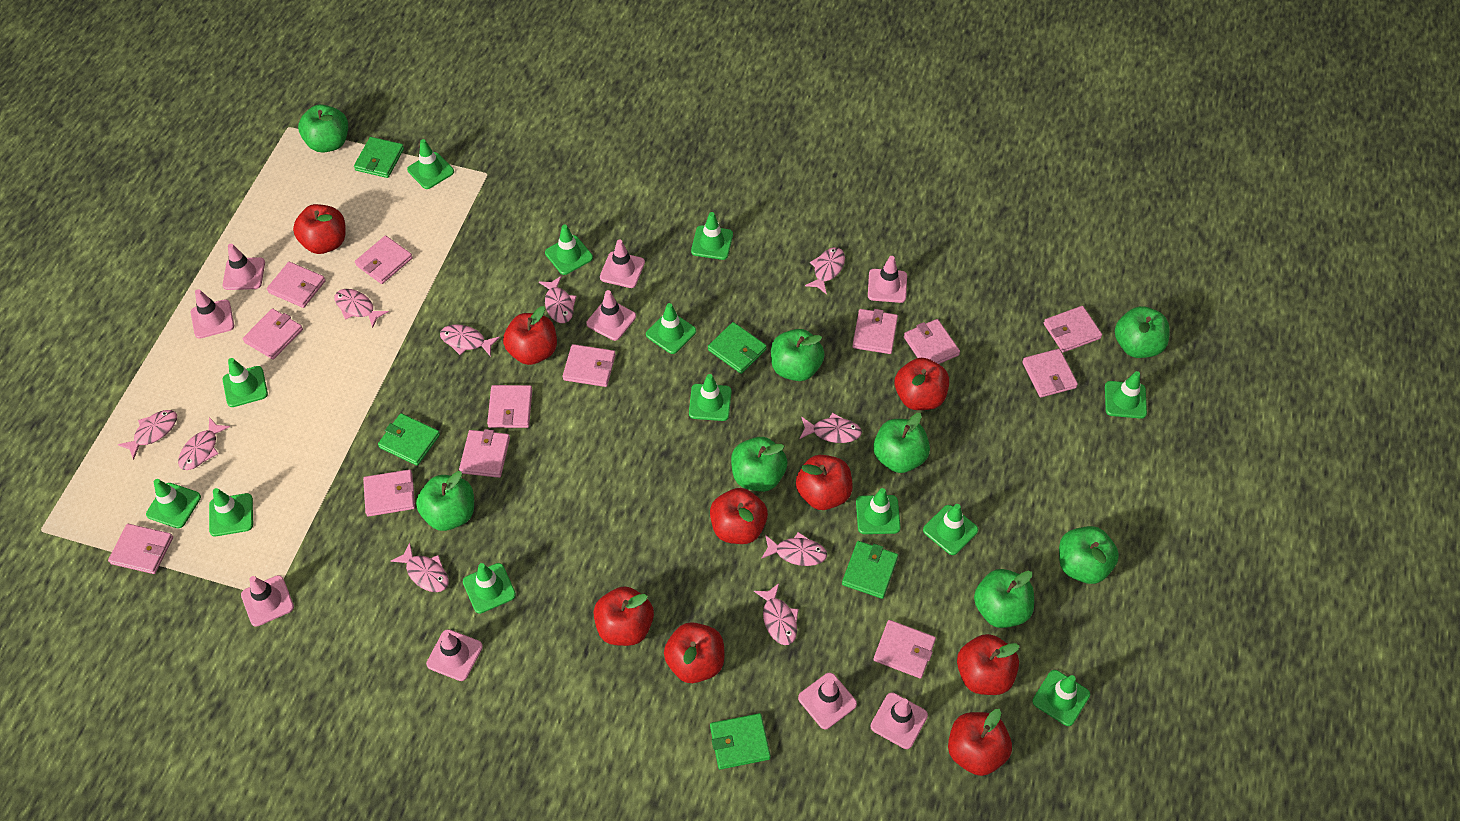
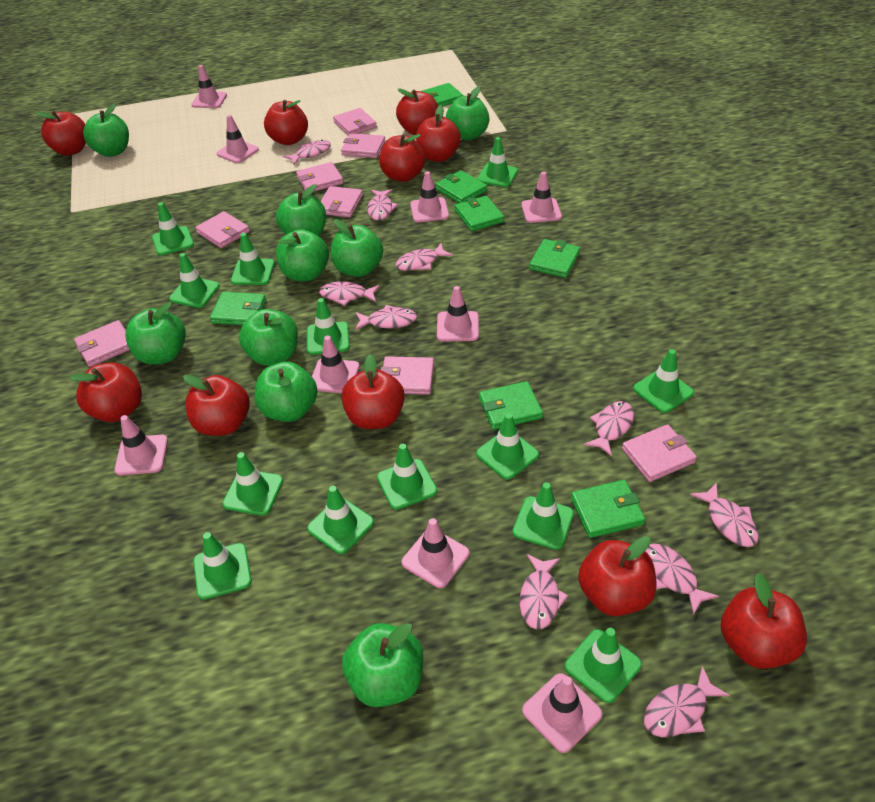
green apple: [298,104,348,153] [416,471,474,531] [731,437,787,492] [771,329,825,381] [873,413,930,473] [974,569,1034,628] [1059,526,1119,584] [1115,306,1170,358] = 8 -> [83,104,129,157] [125,302,186,365] [239,309,298,366] [255,362,318,422] [276,184,326,236] [276,229,329,281] [331,219,383,277] [342,623,423,707] [445,86,490,140] = 9
green wallet: [354,137,404,178] [378,413,440,466] [708,322,767,374] [710,713,771,769] [842,541,898,599] = 5 -> [210,292,266,325] [421,83,463,106] [435,170,487,203] [454,196,504,231] [479,381,543,430] [529,239,580,278] [571,480,645,538] = 7
pink wallet: [108,524,173,574] [243,309,303,360] [267,262,326,308] [355,236,413,284] [363,469,415,516] [459,429,510,478] [487,385,532,428] [563,344,616,387] [852,309,898,354] [873,620,936,679] [904,319,960,364] [1022,349,1078,398] [1044,306,1102,353] = 13 -> [74,320,130,367] [195,211,250,248] [296,162,344,192] [321,186,363,218] [333,108,377,136] [341,133,385,158] [380,356,434,395] [622,424,697,482] = 8
red apple: [293,204,345,254] [503,306,557,365] [594,586,654,646] [664,622,724,683] [710,488,768,544] [796,455,853,510] [895,358,949,410] [948,709,1012,776] [957,634,1019,695] = 9 -> [36,111,86,156] [70,362,142,422] [183,374,250,436] [264,100,308,145] [341,354,405,429] [379,134,425,182] [396,88,438,135] [416,105,461,162] [578,536,656,616] [721,573,807,669] = 10

